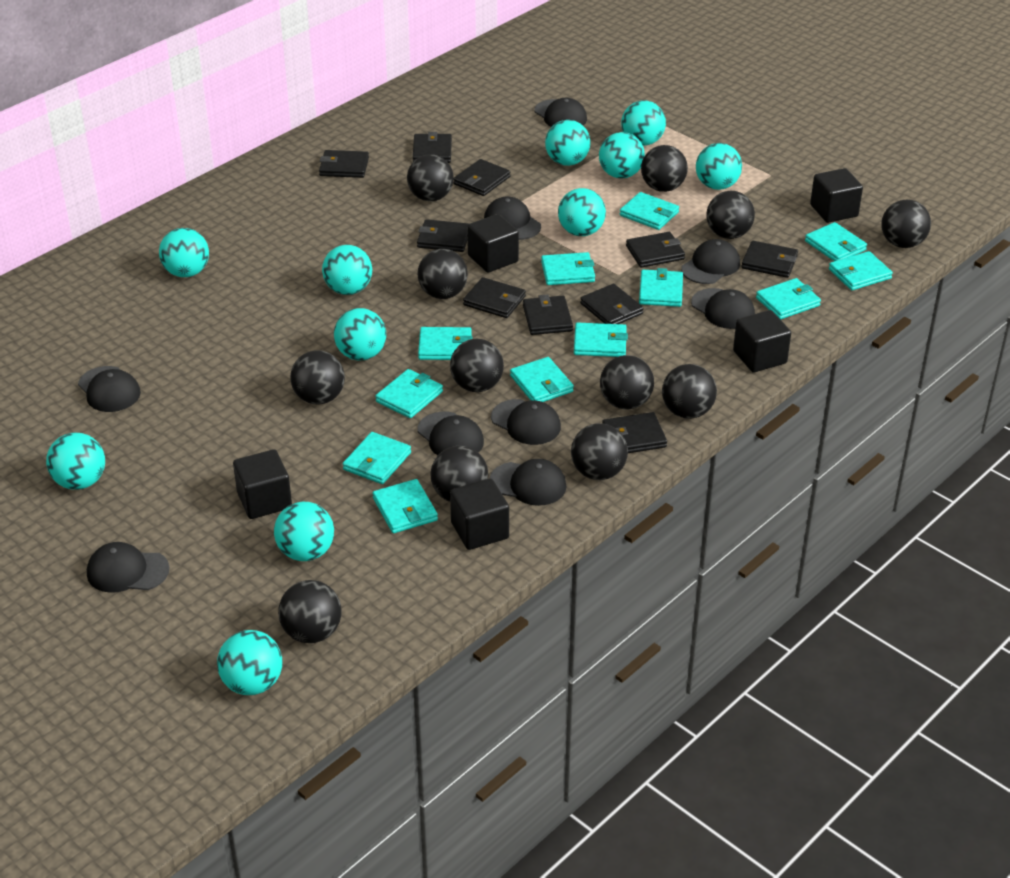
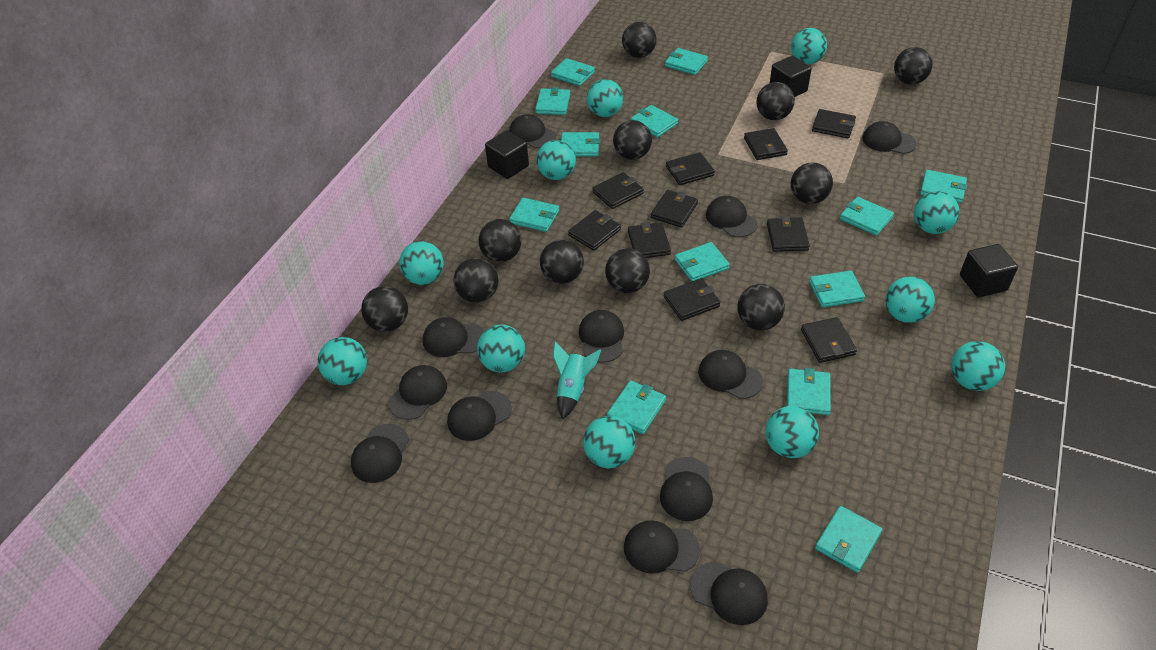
black ball: [278,580,341,643] [290,350,345,405] [407,154,454,201] [417,249,468,299] [430,446,488,502] [450,339,504,392] [571,423,628,480] [600,355,654,409] [641,145,688,192] [662,364,717,419] [706,191,755,239] [881,200,931,248] = 12 -> [361,286,408,332] [453,258,499,303] [478,219,522,262] [540,240,584,284] [605,249,650,293] [613,120,652,160] [622,22,657,58] [737,284,785,330] [756,82,795,120] [791,162,833,204] [894,47,933,84] = 11
black cap: [78,366,141,412] [87,542,170,593] [418,412,484,455] [484,196,541,240] [489,459,567,506] [491,399,561,445] [535,98,587,127] [681,239,740,284] [691,288,755,329] = 9 -> [351,424,409,483] [388,365,447,420] [423,317,484,357] [447,391,512,441] [509,114,556,148] [579,310,624,363] [624,520,700,574] [660,457,713,521] [690,561,768,625] [698,350,763,399] [706,196,758,237] [862,121,917,154] = 12
black cube: [233,449,292,519] [450,478,509,550] [467,214,519,273] [733,310,791,372] [810,168,863,223] = 5 -> [485,130,529,179] [770,55,812,97] [960,244,1018,297] = 3
turquoise rocket: none = 0 -> [553,342,601,420] = 1
turquoise wallet: [343,432,411,484] [373,479,438,533] [375,369,443,418] [418,327,472,360] [510,357,574,402] [541,252,595,285] [574,323,628,357] [620,192,679,230] [639,268,683,307] [756,278,821,319] [805,222,867,261] [829,251,893,290] = 12 -> [509,198,559,232] [535,87,570,115] [551,58,595,86] [561,132,600,157] [607,380,666,434] [631,105,678,137] [665,48,708,75] [675,242,730,282] [787,368,831,415] [809,271,865,308] [815,506,883,573] [840,197,894,236] [920,170,967,203] = 13

